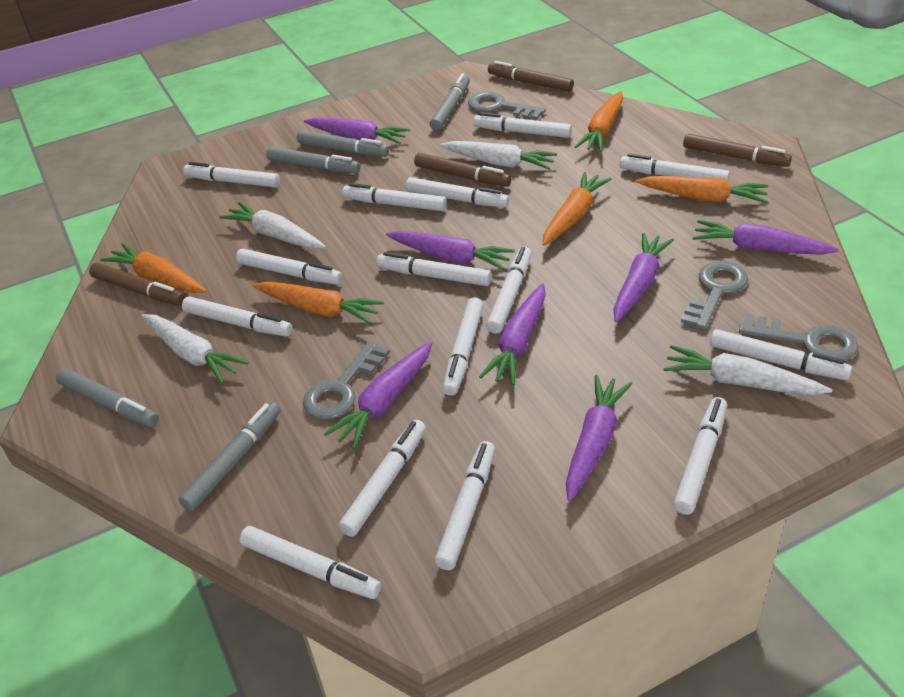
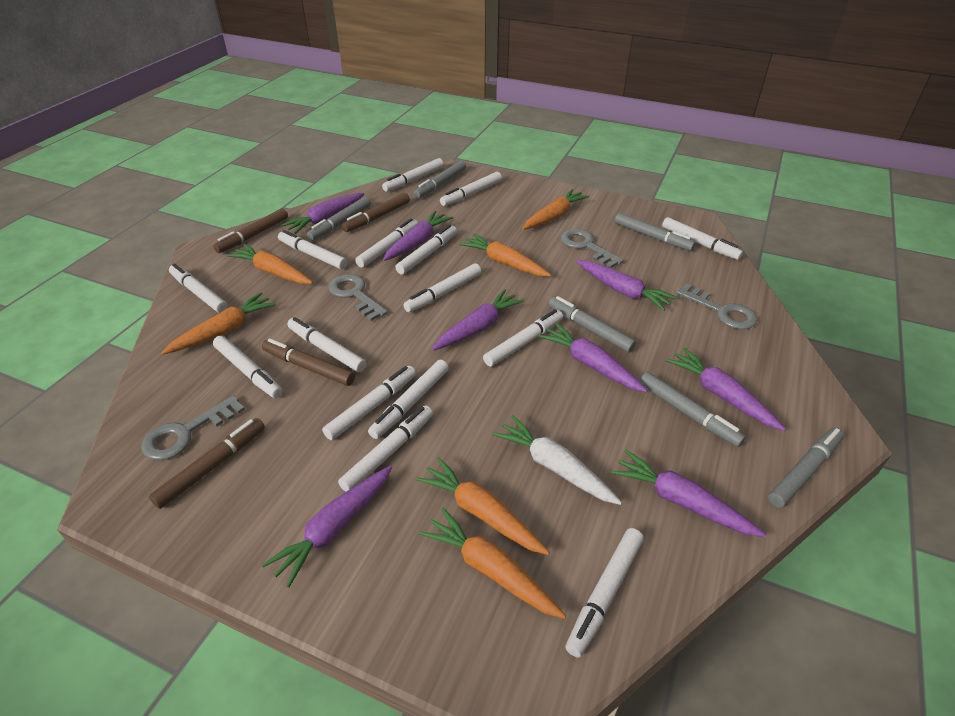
grey marker: [56,368,159,427] [178,402,281,511] [266,147,360,173] [297,130,389,157] [430,73,470,130] = 5 -> [307,197,371,241] [414,161,466,198] [548,296,636,352] [614,213,696,251] [640,372,746,447] [768,427,844,508] = 6
orange carrot: [100,243,207,293] [253,282,384,324] [542,172,612,246] [575,91,623,152] [636,176,768,203] = 5 -> [161,292,276,355] [227,244,313,284] [416,457,550,555] [419,508,566,619] [459,234,551,277] [522,189,590,230] = 6
purple carrot: [304,117,410,144] [324,342,432,449] [386,231,515,270] [479,283,546,385] [566,375,633,502] [613,233,674,322] [693,220,839,255] = 7 -> [262,466,392,588] [281,193,364,234] [383,211,453,261] [432,289,524,351] [538,323,648,392] [576,260,677,311] [611,450,767,537] [666,348,786,431] = 8
white carrot: [141,314,248,383] [219,202,326,249] [440,141,557,170] [663,345,832,395] = 4 -> [492,415,622,505] = 1

